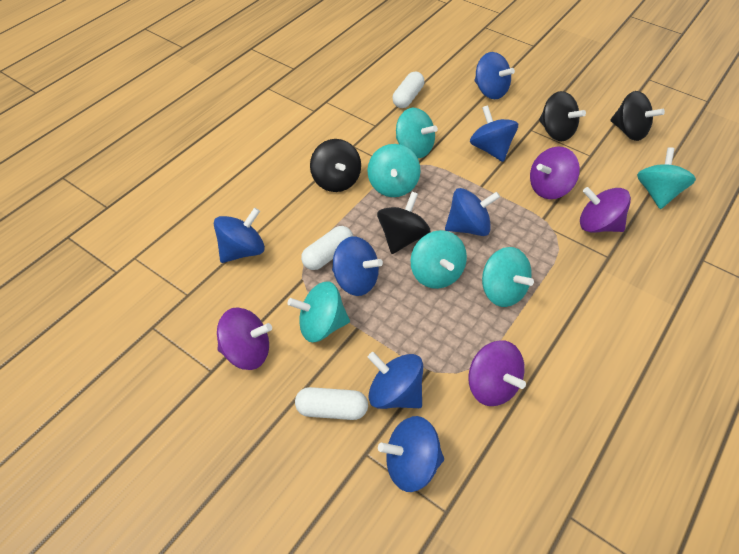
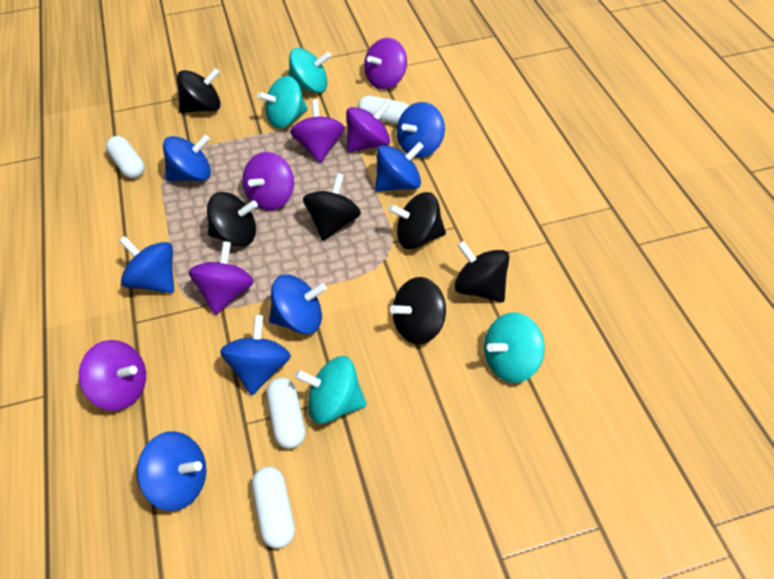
black spinning top: [310,139,361,192] [377,192,430,254] [539,91,586,141] [610,91,665,141] = 4 -> [177,68,221,113] [207,192,258,247] [303,173,361,241] [388,192,446,249] [390,277,446,344] [454,241,509,302] = 6
purple spinning top: [217,307,272,370] [468,340,526,406] [530,147,580,199] [580,187,631,233] = 4 -> [79,340,146,411] [189,241,254,315] [242,152,294,210] [290,99,345,163] [346,101,390,152] [364,38,407,89] = 6
turquoise spinning top: [288,282,350,342] [367,144,420,197] [396,108,438,158] [410,230,467,289] [482,247,534,307] [637,147,696,209] = 6 -> [257,76,308,128] [288,48,331,93] [295,356,367,424] [484,312,545,383] = 4
white capsule: [295,387,368,420] [301,226,353,270] [393,71,425,108] = 3 -> [106,136,145,179] [252,467,295,549] [266,377,305,449] [358,96,409,124] = 4

